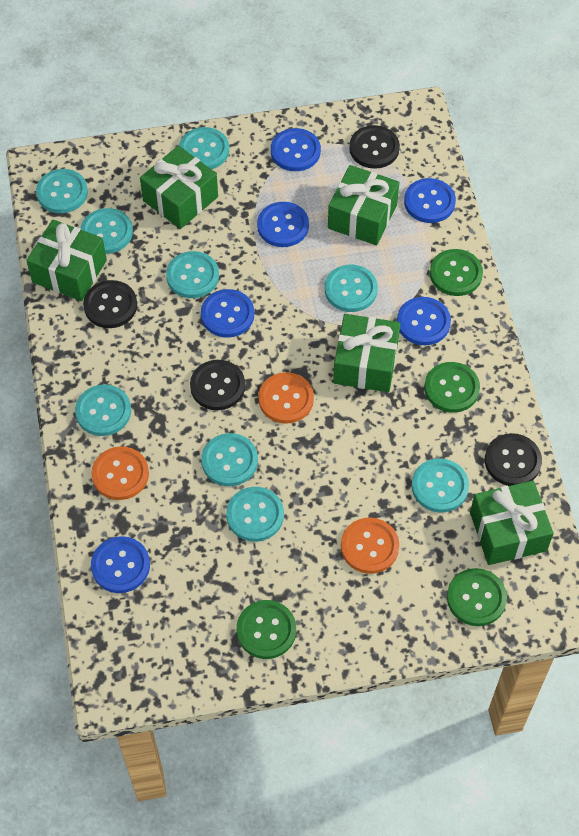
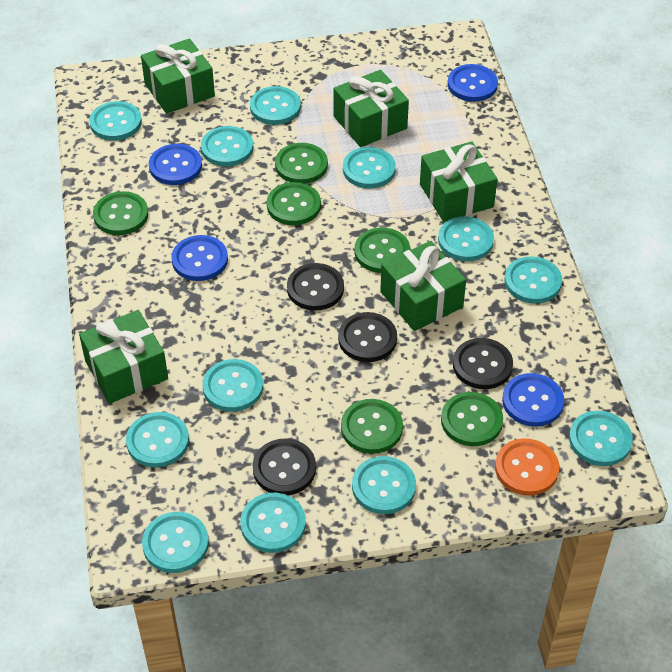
blue button: [91,536,150,593] [201,289,254,338] [257,202,309,247] [271,128,321,171] [397,297,451,345] [404,178,456,223] = 6 -> [149,144,202,185] [171,235,228,281] [448,64,498,102] [502,373,564,427] = 4
green button: [236,600,296,659] [424,362,480,413] [430,249,483,296] [447,568,507,626] = 4 -> [93,191,148,235] [267,182,321,225] [275,143,328,184] [341,399,403,454] [354,228,410,273] [441,392,503,446] = 6
orange button: [91,446,149,500] [258,372,314,424] [341,518,399,574] = 3 -> [495,438,559,496] = 1
turquoise button: [36,169,88,213] [75,384,131,436] [81,208,133,254] [166,251,219,298] [179,127,229,169] [201,433,258,486] [226,487,284,542] [325,265,378,312] [411,458,469,513] = 9 -> [89,101,142,141] [126,412,189,468] [142,512,209,573] [201,126,253,166] [203,359,263,412] [240,493,306,553] [250,86,301,125] [343,147,396,188] [352,456,416,514] [438,216,494,261] [504,256,562,304] [569,411,633,466] = 12

